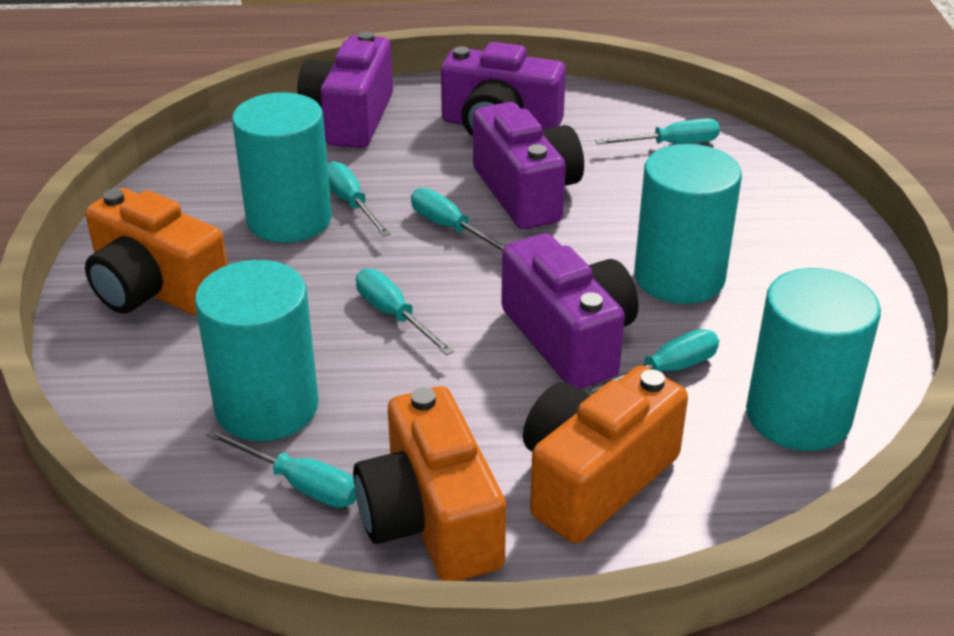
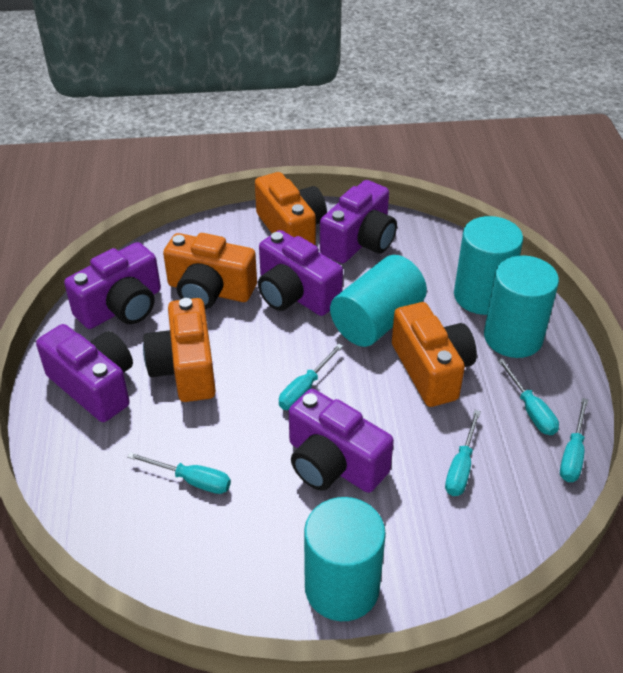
orange camera: [85,188,227,316] [353,386,506,581] [523,366,688,544] = 3 -> [143,298,216,402] [163,233,257,309] [255,172,327,245] [392,302,477,407] = 4
purple camera: [297,31,393,148] [441,42,566,137] [473,102,584,229] [501,233,638,389] = 4 -> [36,324,133,422] [64,242,161,329] [258,230,343,316] [289,389,394,493] [320,180,397,263] = 5
turquoise screwdriver: [207,429,356,508] [328,161,391,236] [356,269,454,355] [411,188,505,252] [583,329,719,396] [595,118,720,144] = 6 -> [127,452,231,494] [279,343,343,410] [445,410,481,496] [497,358,559,435] [560,398,588,482] = 5

